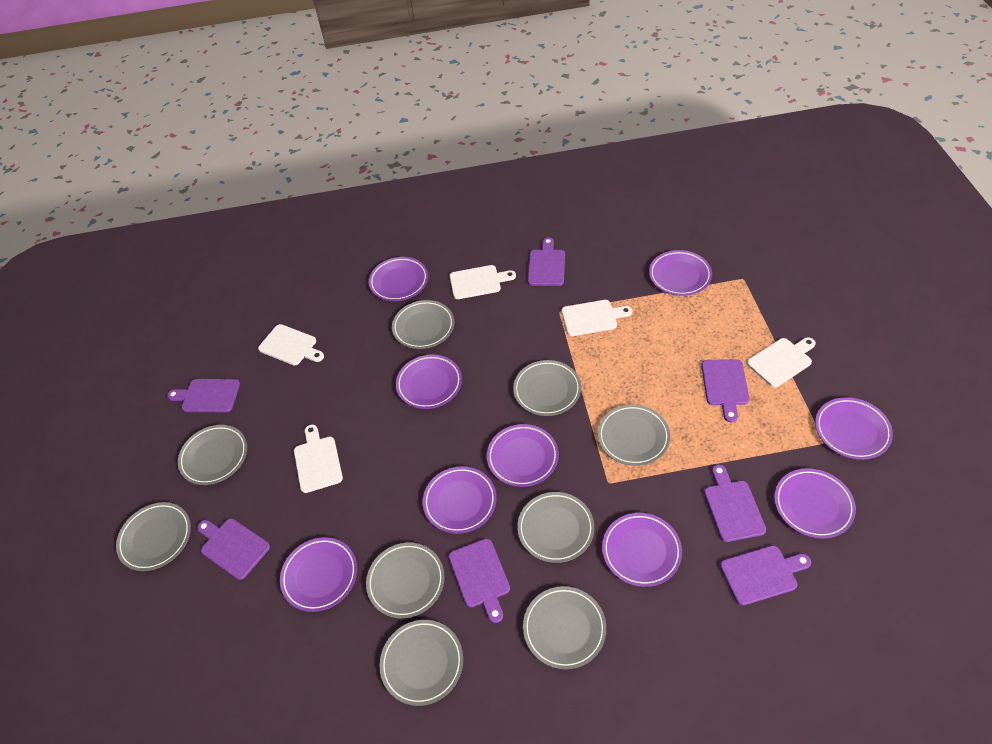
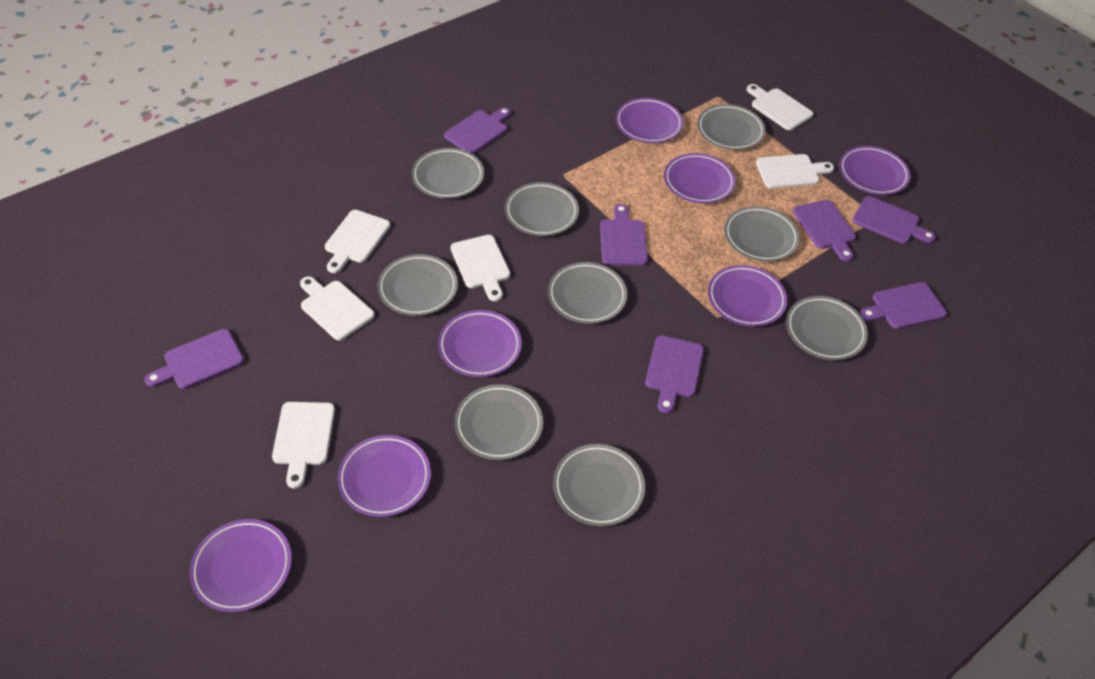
purple plate: [280,537,357,612] [369,257,428,301] [396,355,462,409] [423,466,497,534] [487,424,559,487] [602,513,682,587] [649,250,712,296] [774,468,856,539] [815,397,893,460] = 9 -> [190,519,292,612] [337,435,431,517] [438,310,522,377] [616,98,683,143] [664,153,736,204] [708,265,787,327] [839,146,911,195] = 7
white cutting board: [258,324,324,366] [294,424,343,493] [450,265,516,299] [562,300,632,336] [747,337,816,387] = 5 -> [272,402,335,489] [300,276,375,341] [325,210,390,273] [451,235,510,301] [747,84,814,130] [756,154,834,188] = 6

